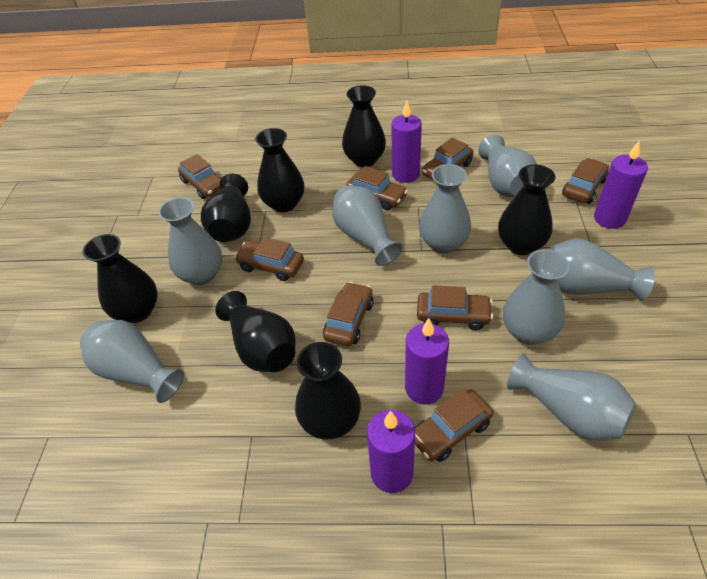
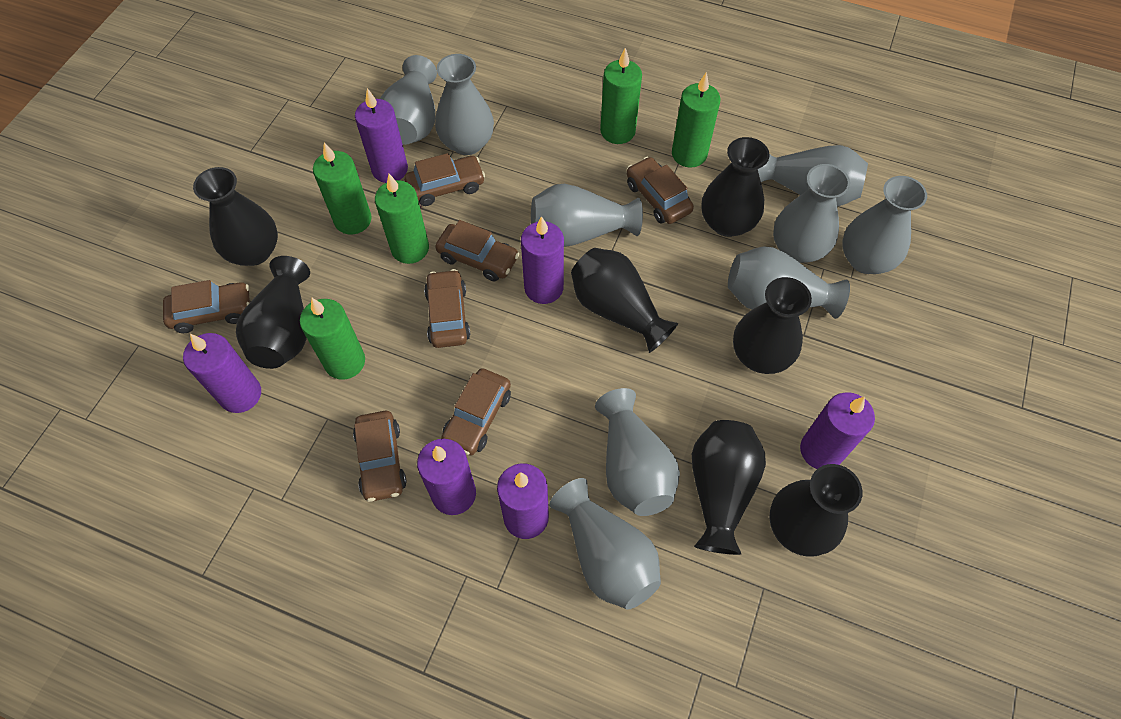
brown car: [178,154,222,199] [235,237,304,281] [323,282,374,346] [346,166,408,210] [415,389,493,462] [417,285,493,330] [422,138,474,179] [562,158,609,204] = 8 -> [163,280,250,333] [353,411,407,502] [404,153,485,206] [424,269,470,348] [435,220,519,281] [441,368,511,456] [627,157,694,224] = 7
green candle: none = 0 -> [300,298,365,379] [313,142,371,235] [375,174,429,264] [600,48,642,144] [672,72,721,168] = 5
grey vase: [80,320,184,403] [158,197,222,285] [332,185,403,266] [419,164,471,253] [478,134,537,197] [503,249,570,345] [507,353,636,441] [550,238,655,301] = 8 -> [380,55,437,145] [435,54,494,155] [531,184,643,247] [549,478,661,610] [595,388,680,516] [728,246,850,319] [758,145,868,207] [773,164,850,263] [842,176,927,274] = 9
purple candle: [367,410,415,493] [391,100,422,183] [405,318,449,404] [594,141,648,229] = 4 -> [183,333,261,413] [355,88,408,183] [417,439,476,515] [497,463,549,539] [521,216,564,304] [800,392,875,469] = 6

